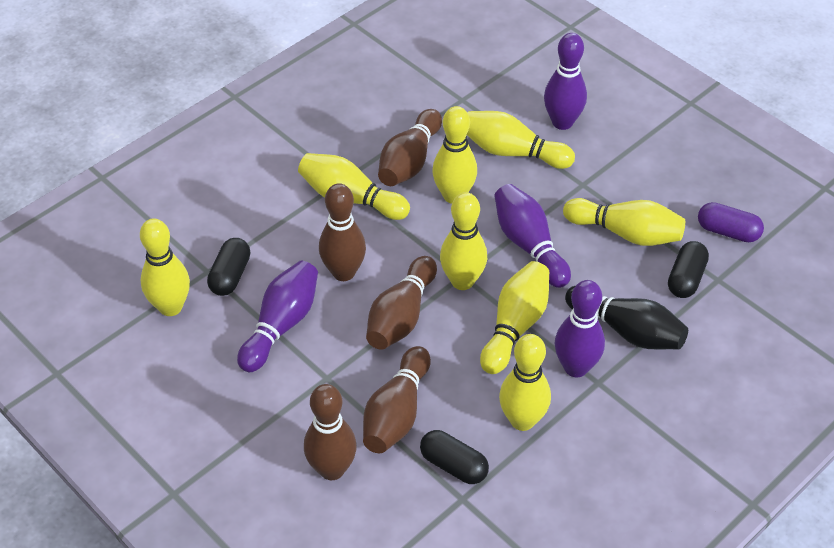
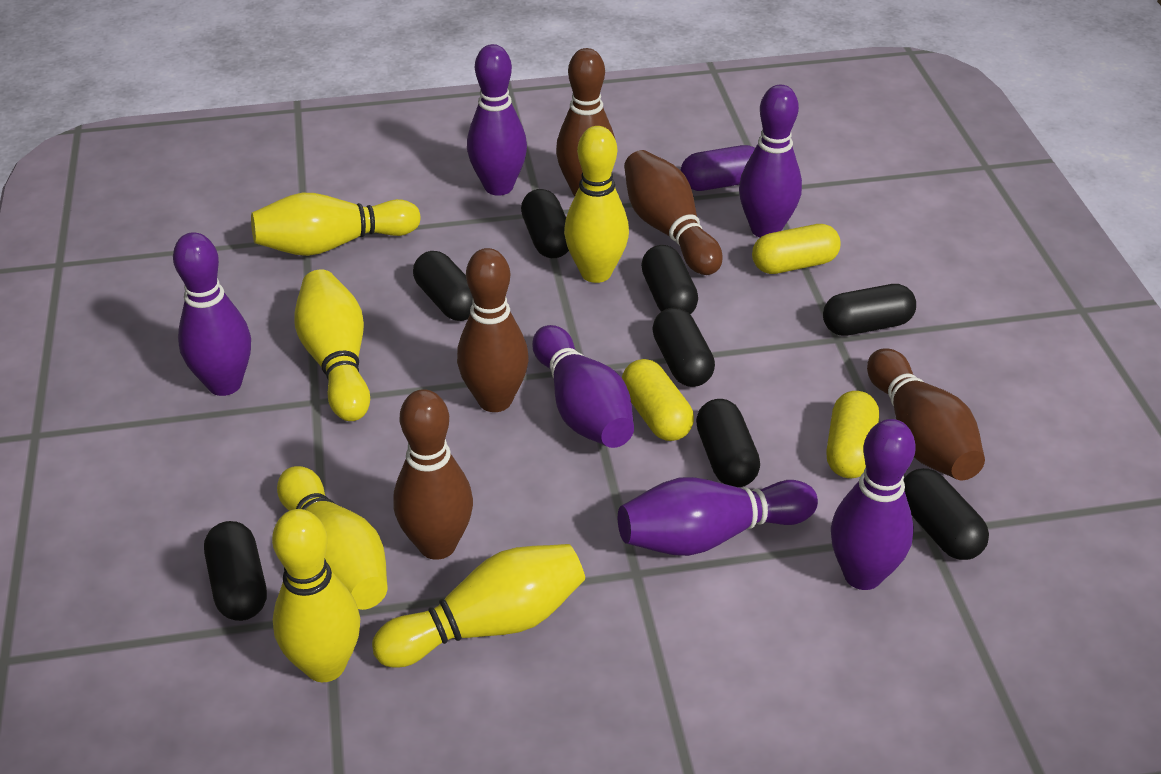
black bowling pin: [565,286,688,350] = 1 -> none = 0
black capsule: [207,238,250,296] [420,430,489,484] [668,241,709,298] = 3 -> [204,521,267,621] [413,251,473,321] [521,189,569,258] [641,245,698,314] [652,307,715,387] [696,399,760,487] [823,284,916,336] [903,468,989,560] = 8
purple bowling pin: [237,261,318,372] [494,184,571,288] [544,33,587,130] [555,280,605,377] = 4 -> [173,232,251,396] [467,44,527,196] [532,325,634,448] [618,477,818,556] [739,85,802,238] [831,419,916,590] = 6
yellow bowling pin: [140,218,190,316] [298,153,410,220] [432,106,477,204] [440,192,487,290] [467,111,575,169] [480,261,549,374] [499,334,551,431] [563,198,685,246] = 8 -> [251,193,421,256] [272,509,360,682] [277,466,388,610] [294,269,370,421] [372,544,585,668] [564,126,629,283] = 6
yellow capsule: none = 0 -> [622,359,694,441] [752,224,841,274] [826,391,879,478] = 3

